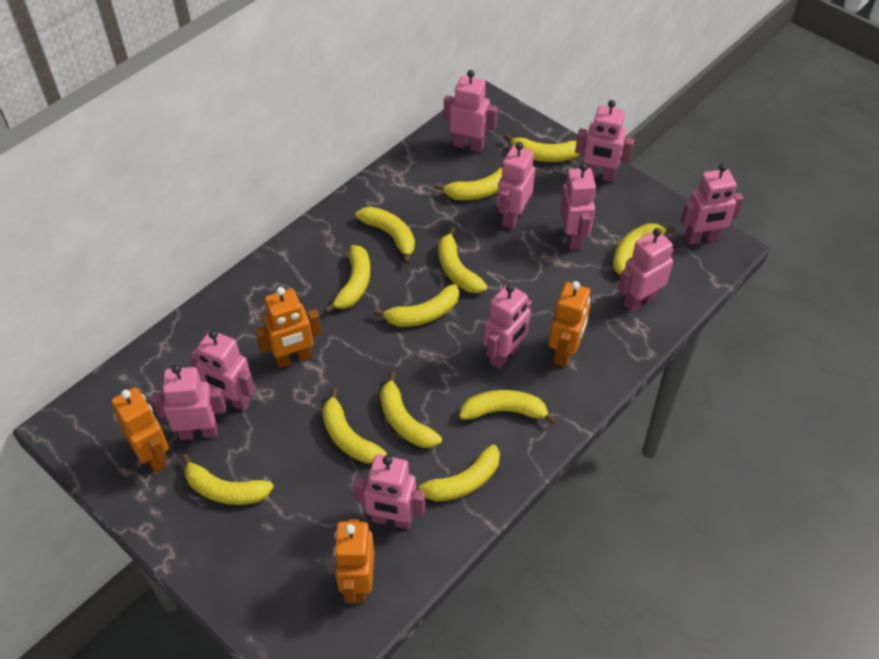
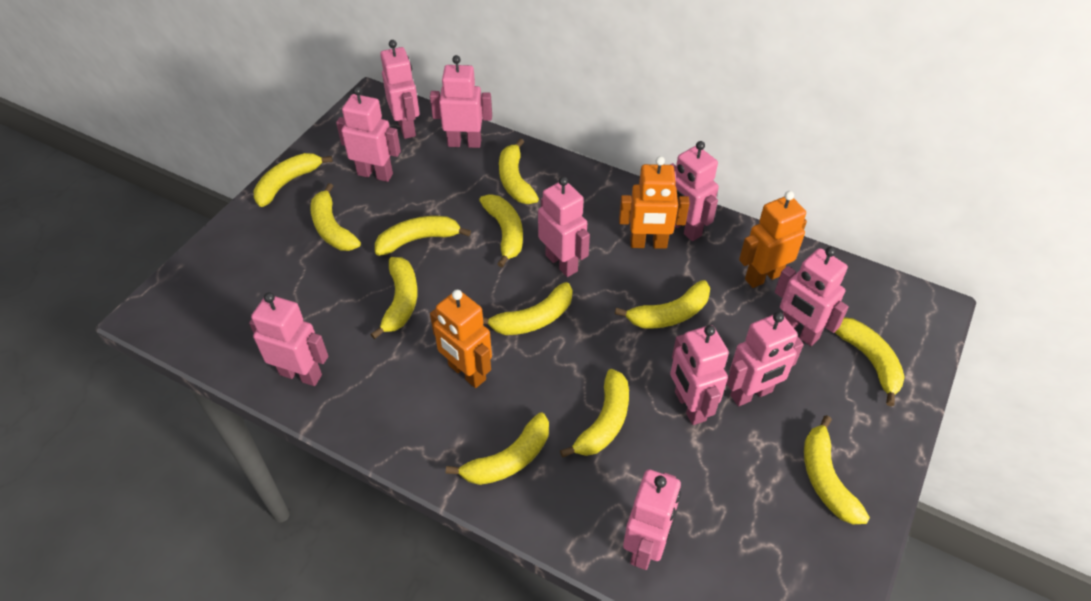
orange robot: [111,387,169,473] [255,287,322,368] [333,519,374,603] [548,281,590,367] = 4 -> [430,290,492,388] [619,156,690,249] [739,191,807,288] = 3

